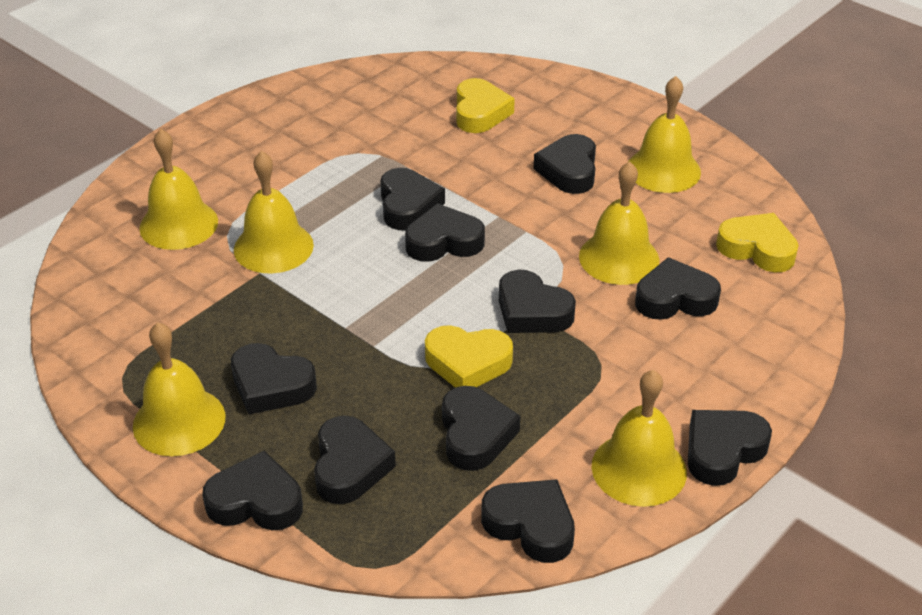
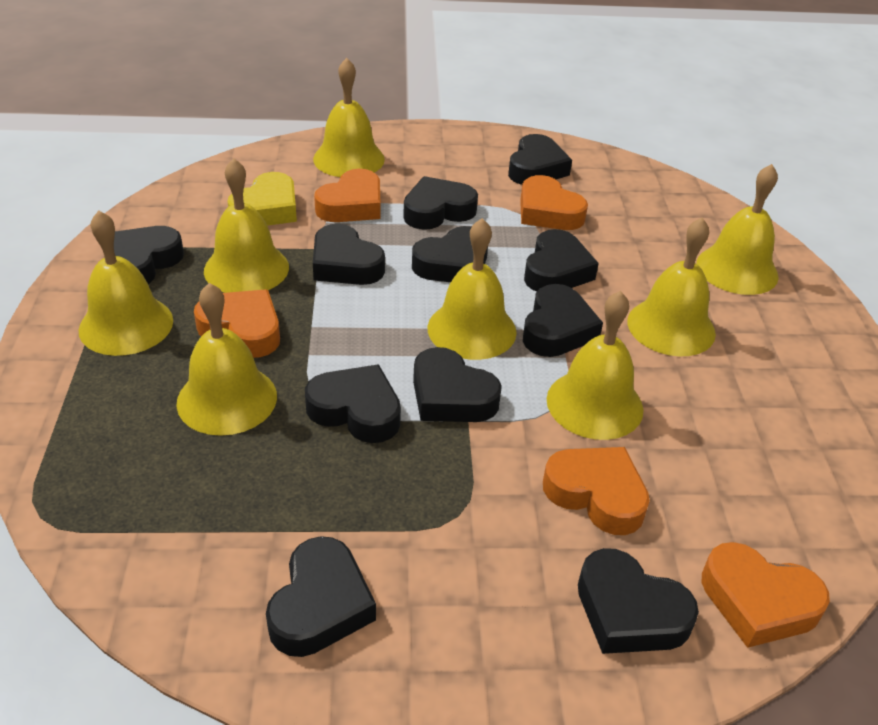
orange heart: none = 0 -> [194,289,280,358] [314,169,380,222] [520,175,588,230] [543,447,650,535] [702,542,830,648] = 5
yellow bell: [133,322,225,456] [139,129,218,250] [234,151,314,273] [579,161,660,285] [591,370,687,507] [628,76,701,193] = 6 -> [79,210,173,356] [176,283,277,436] [204,158,289,293] [313,58,385,177] [427,218,517,360] [547,291,643,440] [627,217,716,356] [696,164,779,295] = 8
yellow heart: [425,325,513,387] [456,78,515,133] [716,213,799,272] = 3 -> [227,172,297,226] = 1

